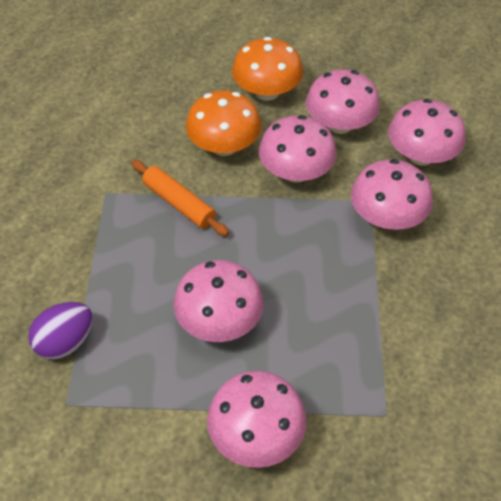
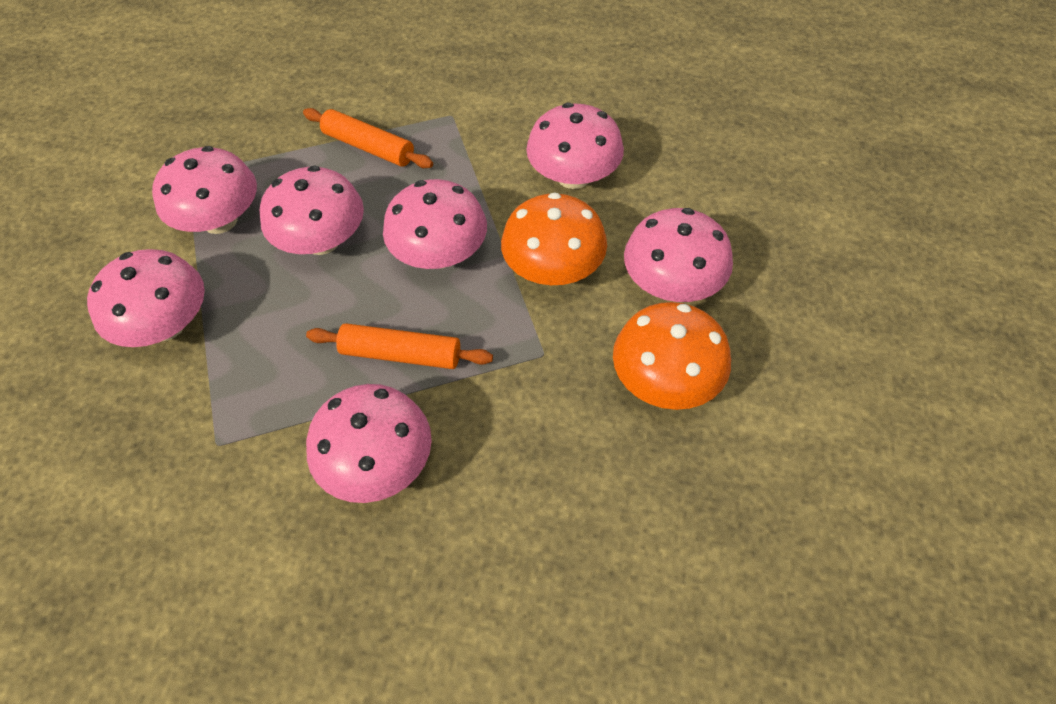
orange rolling pin: [131,160,229,236] = 1 -> [303,108,433,168] [306,323,493,369] = 2
pink mushroom: [173,260,264,342] [207,371,307,468] [259,115,337,183] [306,69,380,134] [351,159,433,230] [388,99,465,166] = 6 -> [87,249,205,347] [152,146,257,234] [260,166,364,255] [306,384,432,503] [383,179,487,269] [526,103,624,189] [624,208,733,302] = 7
purple egg: [28,302,93,360] = 1 -> none = 0

